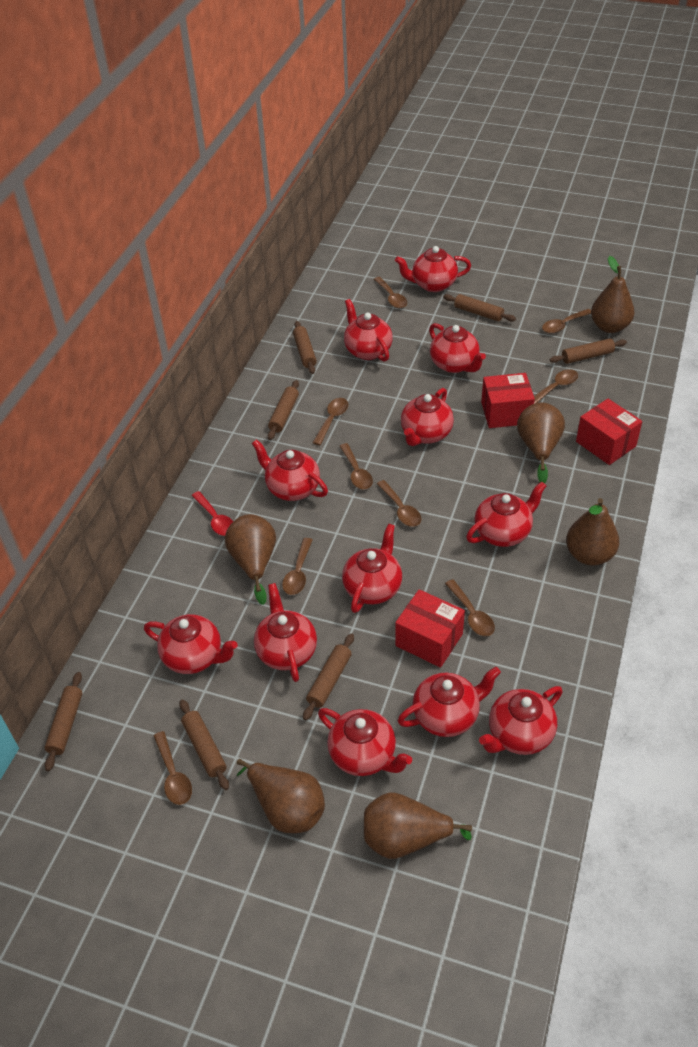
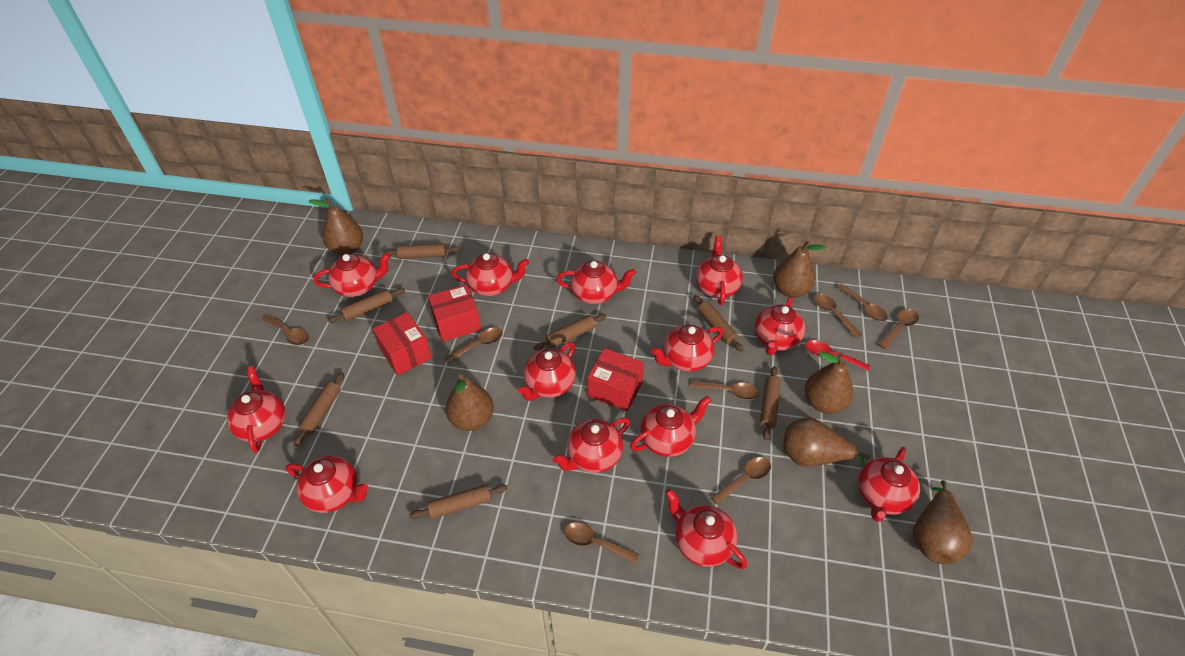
brown spoon: [154,731,192,805] [282,538,313,595] [312,398,348,445] [340,443,373,490] [374,277,407,308] [377,480,422,527] [445,579,495,636] [534,369,578,404] [542,309,591,333] = 9 -> [263,314,309,345] [444,328,503,363] [564,523,639,563] [691,380,759,400] [711,457,771,505] [814,294,862,338] [836,283,888,321] [878,309,919,349] = 8
red teapot: [144,614,237,674] [252,439,328,501] [254,583,317,682] [318,708,412,776] [342,524,402,613] [344,299,393,362] [395,246,471,292] [398,667,501,737] [401,388,454,446] [429,323,486,373] [466,481,546,547] [479,686,562,755] = 12 -> [227,366,286,453] [286,456,368,513] [314,253,391,297] [452,253,529,296] [518,342,576,401] [553,417,630,473] [556,260,636,304] [630,396,711,457] [651,325,723,372] [665,489,747,569] [696,236,743,305] [754,296,805,355] [858,447,920,522] = 13

